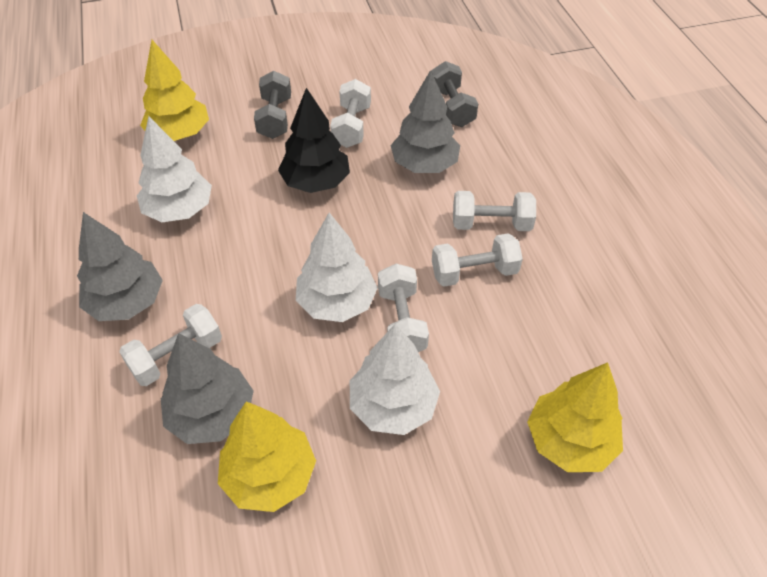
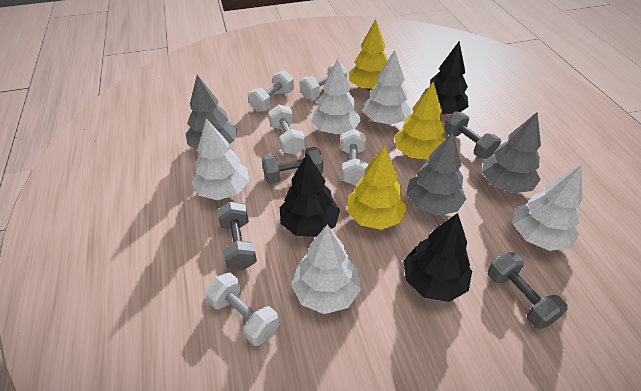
black tree: [278,88,350,193] = 1 -> [280,153,340,237] [403,213,472,302] [420,42,469,114] = 3
grey dumbbell: [254,71,291,139] [431,61,478,127] = 2 -> [217,202,257,270] [262,147,323,184] [444,111,501,159] [488,252,568,329] = 4
white tree: [137,116,212,222] [296,213,378,322] [350,324,440,435] = 3 -> [192,118,249,200] [291,225,361,314] [311,58,361,134] [363,50,412,125] [513,165,583,251] = 5

